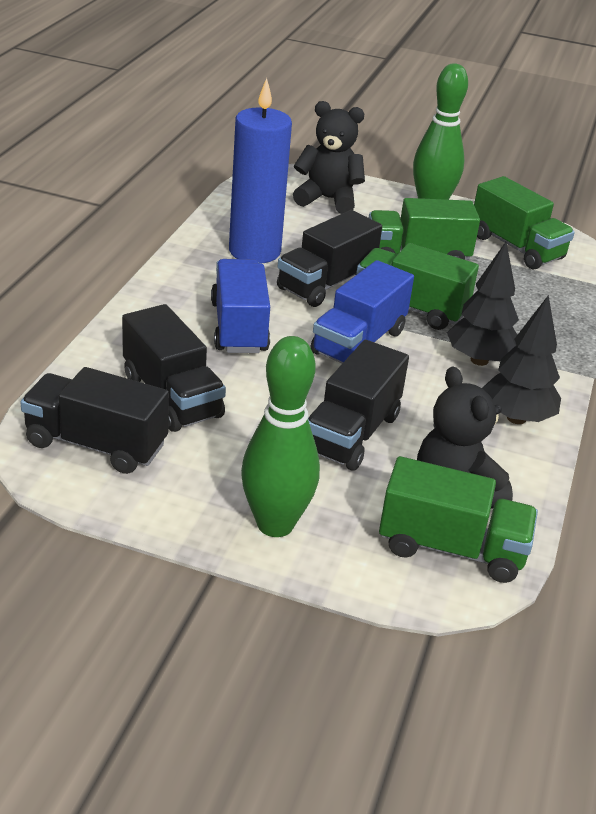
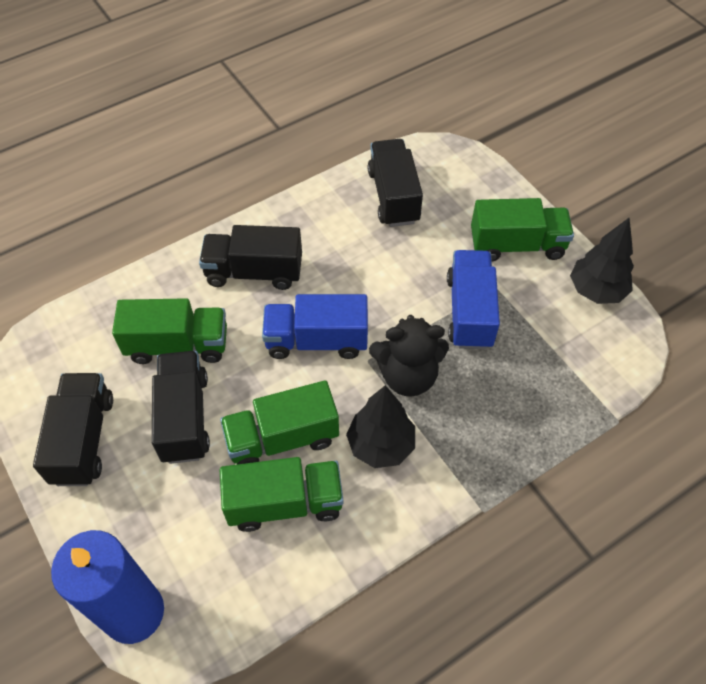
black teddy bear: [293,101,365,214] [417,367,513,508] = 2 -> [369,315,449,397] = 1
green bowling pin: [241,336,320,537] [413,63,468,200] = 2 -> none = 0

